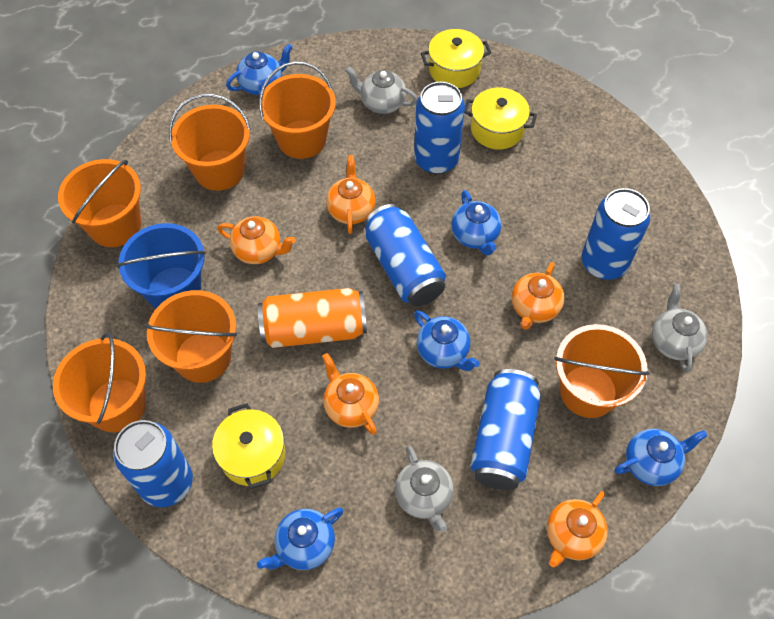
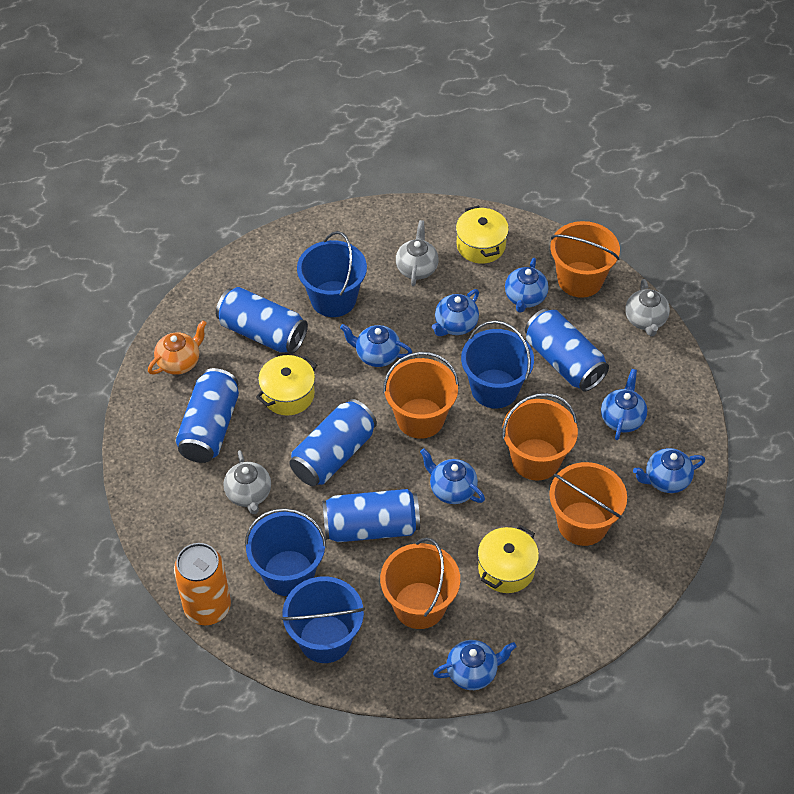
blue bucket: [116,223,206,309] = 1 -> [245,508,327,596] [281,576,365,663] [297,231,367,317] [461,320,534,409] = 4
blue teapot: [226,44,293,95] [257,507,344,570] [414,310,480,371] [451,190,501,256] [614,429,708,486] = 5 -> [340,324,412,367] [420,448,485,504] [432,289,479,336] [433,640,516,690] [505,258,549,313] [601,369,647,440] [633,448,705,493] = 7
orange bucket: [53,332,146,432] [58,159,141,247] [144,290,237,383] [169,94,251,191] [259,61,336,159] [554,324,650,418] = 6 -> [380,538,460,629] [383,352,459,439] [502,393,578,480] [549,462,627,546] [550,221,620,298] = 5
orange teapot: [217,216,296,264] [322,353,379,435] [326,155,375,234] [512,262,564,330] [547,491,608,567] = 5 -> [148,320,207,375] = 1

